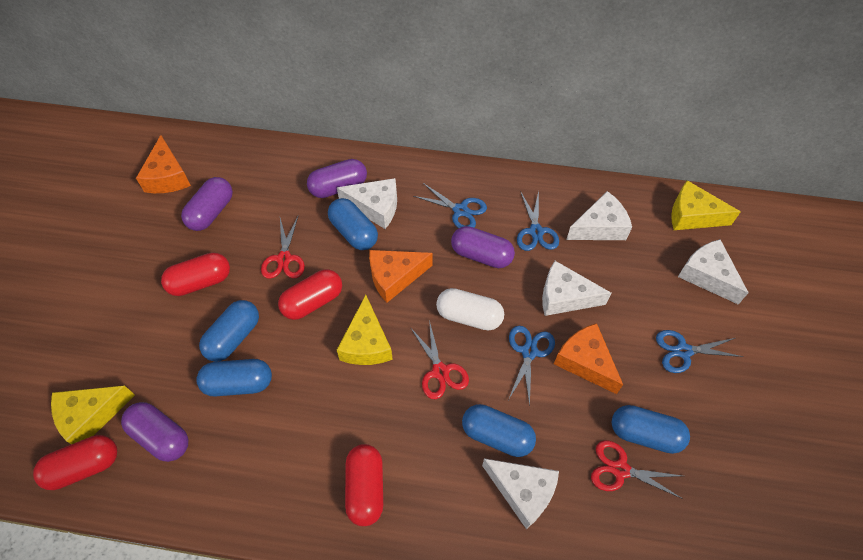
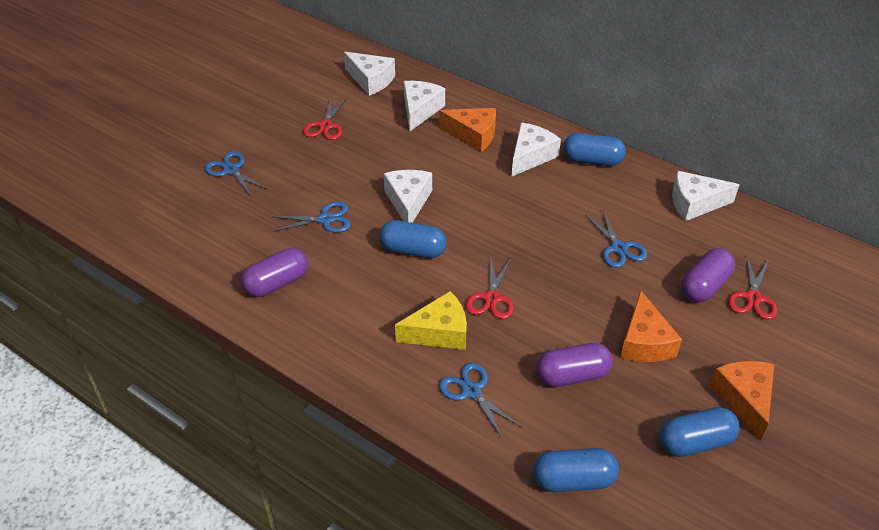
blue capsule: [196,359,272,397] [199,300,259,362] [328,198,378,250] [462,404,536,457] [612,405,690,454] = 5 -> [379,220,447,258] [533,448,619,492] [563,133,626,166] [659,407,740,457] = 4
purple capsule: [121,402,188,462] [181,177,233,231] [307,159,367,198] [451,226,515,268] = 4 -> [241,248,308,297] [536,343,613,387] [681,248,735,303] = 3
red capsule: [33,435,117,490] [161,252,230,296] [278,269,342,320] [345,444,383,526] = 4 -> none = 0
white capsule: [436,288,504,330] = 1 -> none = 0
yellow cheese: [51,386,135,444] [337,295,393,365] [671,180,741,230] = 3 -> [395,291,467,350] = 1

